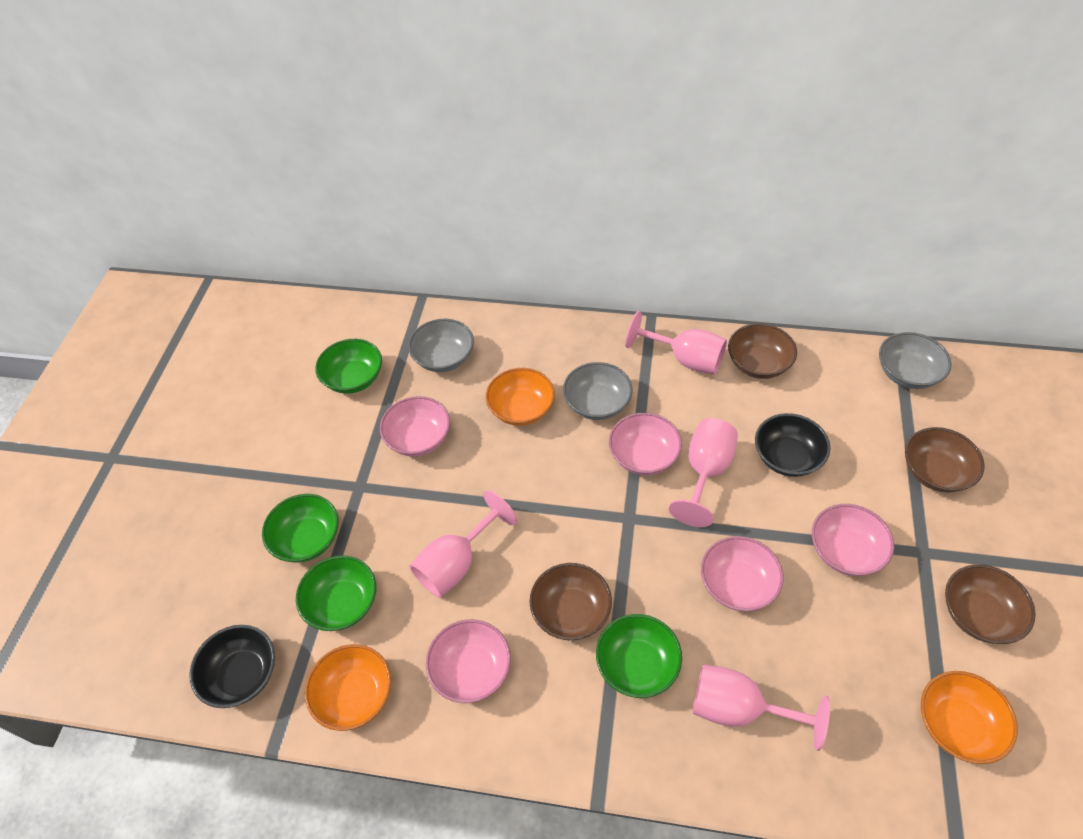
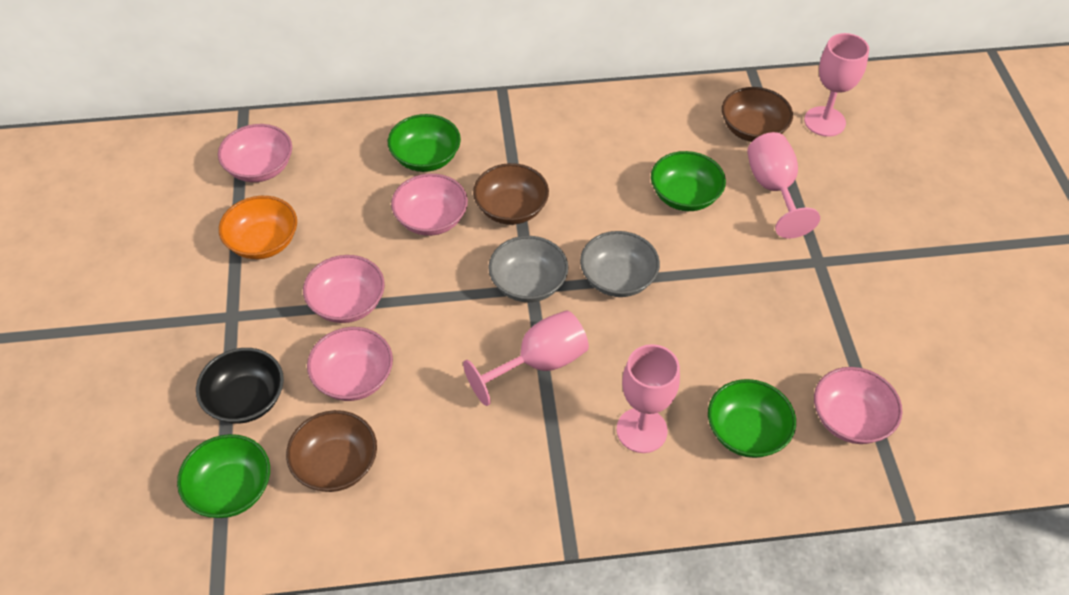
black bowl: [189,625,275,708] [755,413,830,477] = 2 -> [196,348,284,424] = 1
brown bowl: [529,563,612,640] [728,323,797,379] [905,427,985,493] [945,564,1036,644] = 4 -> [286,410,377,492] [473,163,549,225] [722,87,793,142] = 3
grey bowl: [408,319,474,372] [563,362,632,420] [879,332,952,389] = 3 -> [488,236,568,302] [580,231,660,297] = 2
orange bowl: [305,644,391,731] [486,368,555,426] [921,671,1018,764] = 3 -> [219,196,297,259] = 1

